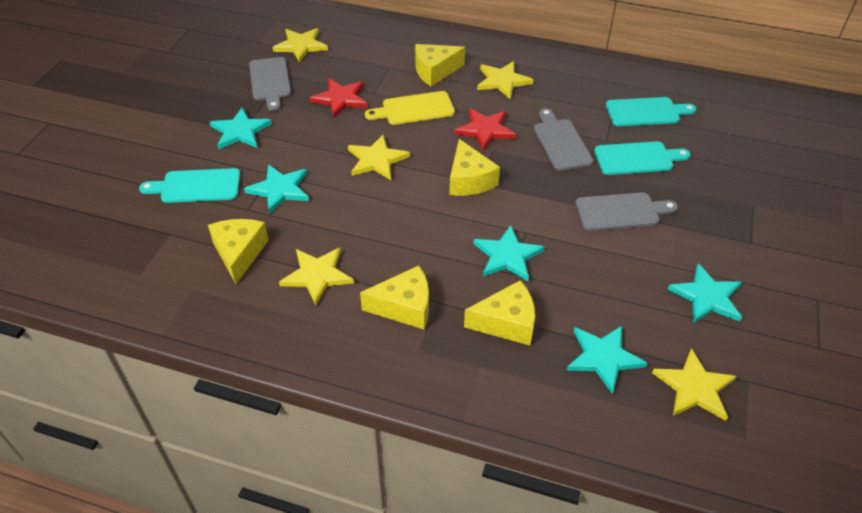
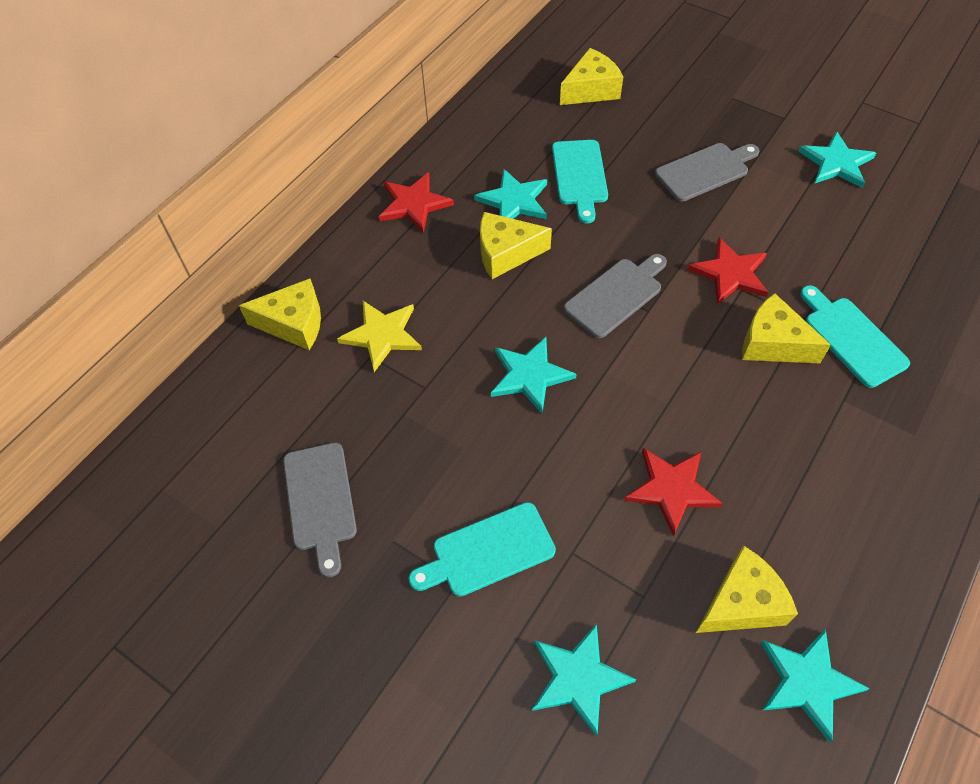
red star: [309,78,368,118] [454,108,516,151] = 2 -> [379,172,454,233] [624,448,723,537] [687,238,769,305] = 3
yellow cutting board: [365,91,455,125] = 1 -> none = 0
yellow star: [272,28,328,63] [279,248,354,305] [348,135,410,180] [477,61,533,99] [652,348,736,421] = 5 -> [337,301,422,372] = 1

